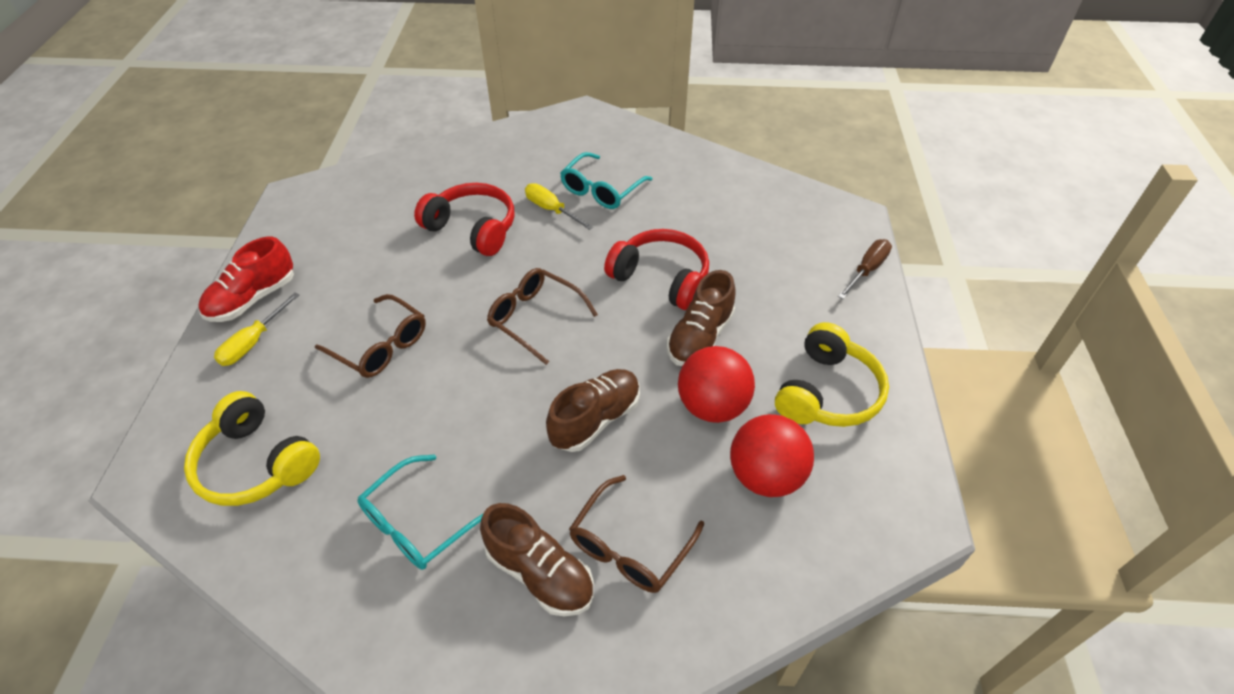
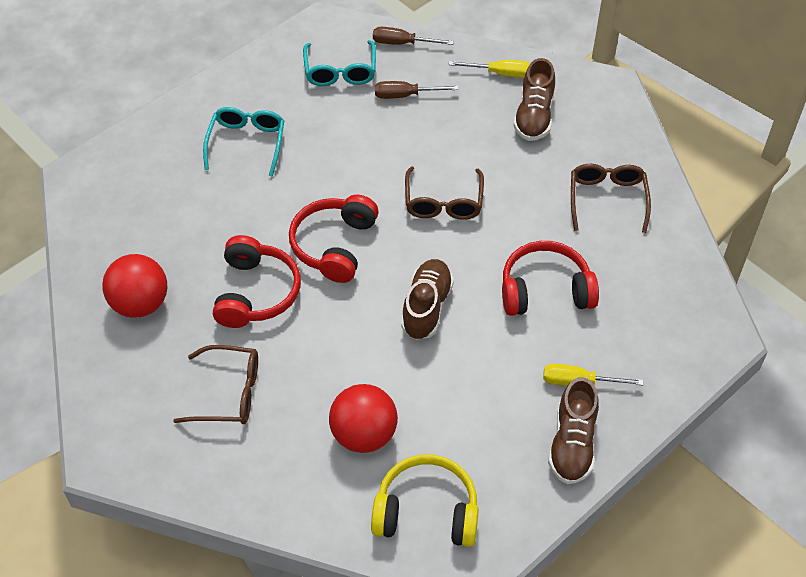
brown screwdriver: [838,239,892,299] = 1 -> [373,27,454,45] [375,81,459,99] = 2
red headphones: [414,183,514,256] [604,229,709,310] = 2 -> [213,235,301,328] [289,195,379,283] [502,241,599,316] = 3
red shoe: [198,237,294,322] = 1 -> none = 0
yellow headphones: [184,391,320,506] [775,322,889,427] = 2 -> [371,455,479,547] = 1

